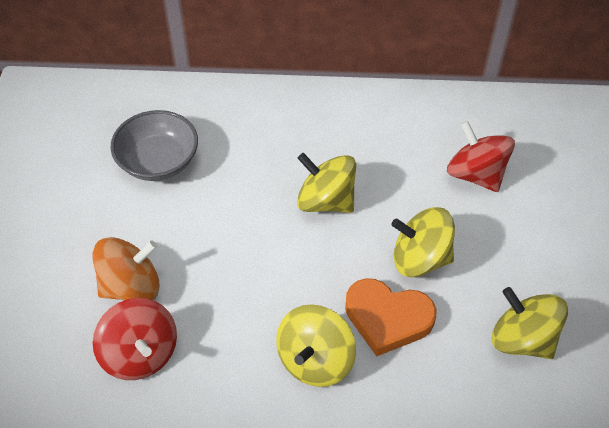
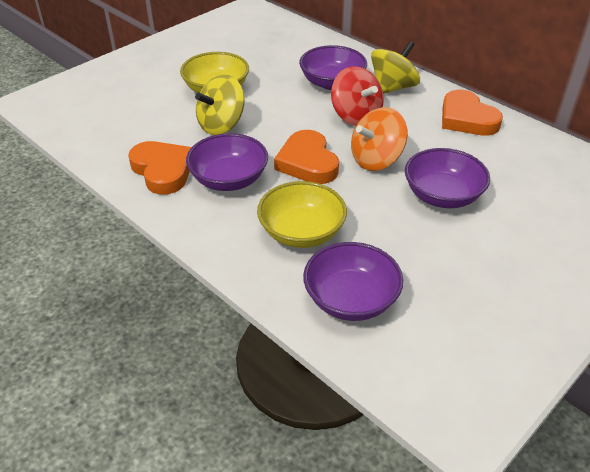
grey bowl: [110,110,198,181] = 1 -> none = 0
orange heart: [345,278,437,356] = 1 -> [128,141,192,195] [274,130,339,184] [442,90,503,136] = 3
purple bowl: none = 0 -> [186,133,268,191] [299,45,367,90] [303,242,403,321] [405,148,490,208] = 4
red spinning top: [93,298,177,380] [447,121,515,192] = 2 -> [331,66,384,126] = 1
yellow bowl: none = 0 -> [180,52,249,93] [257,181,347,248] = 2
yellow spinning top: [276,304,356,387] [297,153,356,213] [391,207,455,277] [492,287,568,359] = 4 -> [195,75,245,135] [371,41,420,94] = 2

